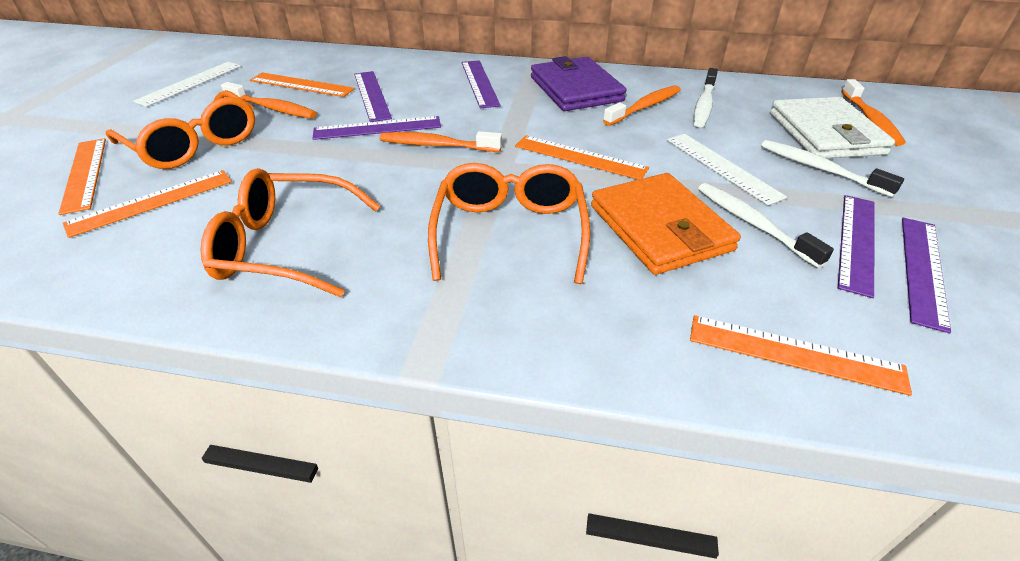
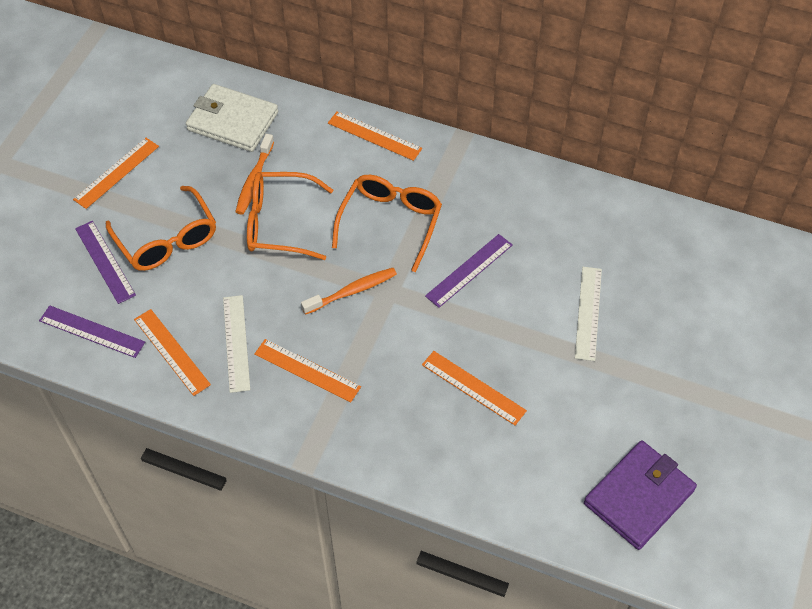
orange toothbrush: [221,82,317,119] [380,131,502,152] [603,85,681,126] [842,79,906,146] = 4 -> [235,134,274,215] [301,268,397,315] = 2
orange wallet: [591,173,741,275] = 1 -> none = 0
purple ruler: [313,116,441,140] [354,71,392,122] [462,60,501,108] [838,195,875,298] [902,218,951,333] = 5 -> [39,305,145,358] [75,221,136,304] [425,234,513,308] = 3
white toothbrush: [694,68,718,127] [698,183,834,268] [761,140,904,197] = 3 -> none = 0

